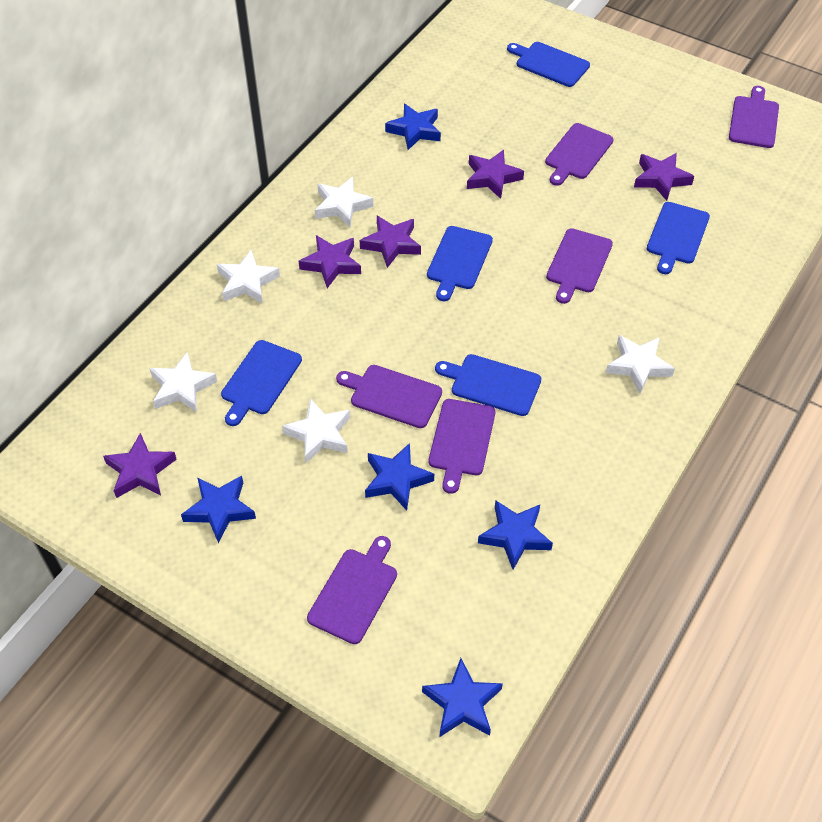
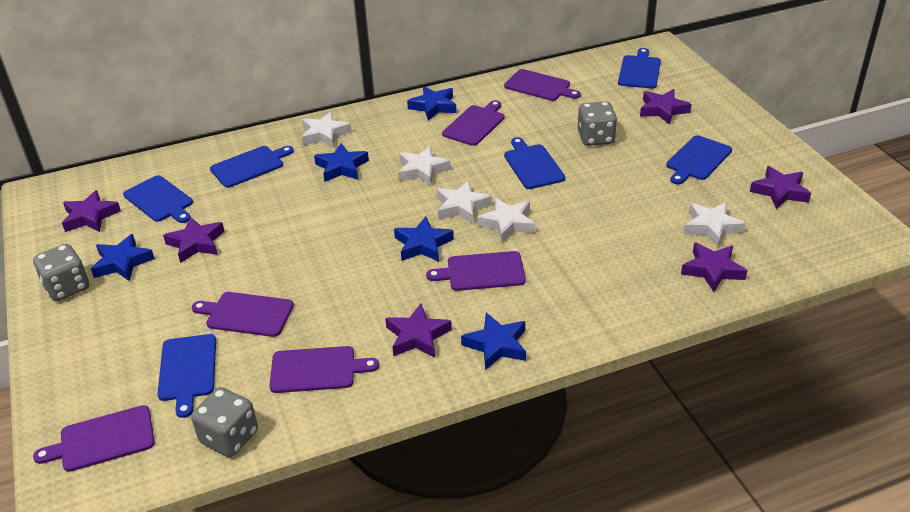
blue cutting board: [221,340,302,426] [427,226,493,301] [435,354,541,416] [507,42,590,87] [647,202,710,274] = 5 -> [123,175,193,223] [157,334,216,418] [210,146,294,188] [504,137,565,189] [618,48,661,89] [666,135,732,184] = 6
grey dice: none = 0 -> [33,244,89,301] [191,387,258,457] [578,101,617,146] = 3
purple star: [103,433,177,498] [299,235,361,288] [360,216,421,268] [467,150,524,199] [634,153,694,201] = 5 -> [62,190,121,232] [163,217,225,263] [385,303,452,358] [640,89,692,125] [681,242,748,292] [750,166,811,209] = 6

